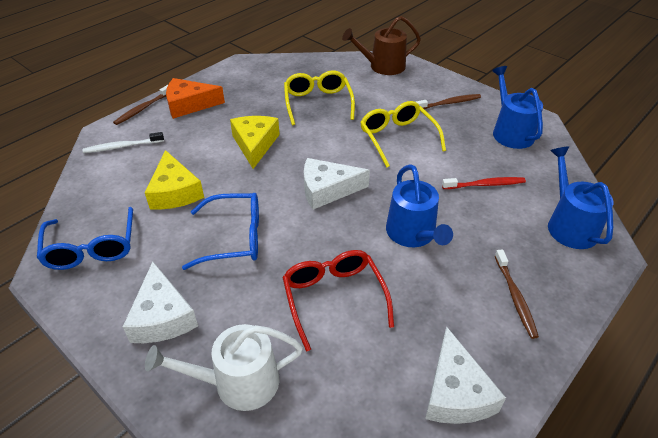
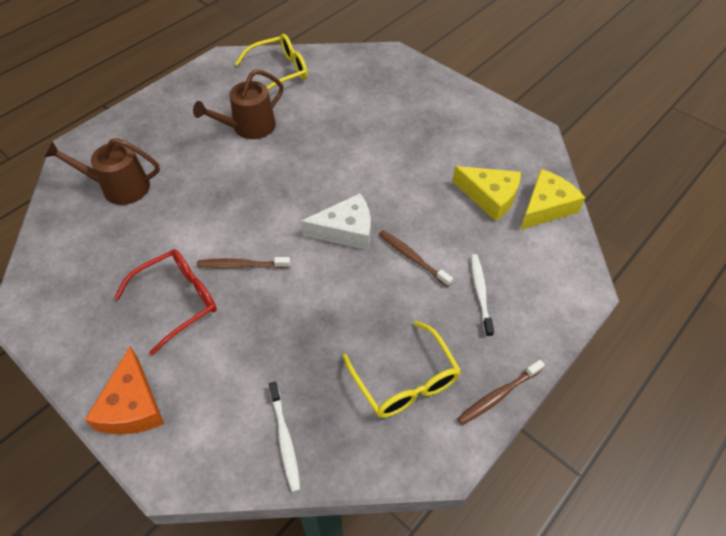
blue glasses: [37,207,133,270] [182,193,259,270] = 2 -> none = 0
blue watering can: [386,164,453,247] [492,66,543,149] [548,147,613,249] = 3 -> none = 0
brown watering can: [342,16,421,75] = 1 -> [45,138,160,205] [193,69,283,139] = 2
red toothbrush: [442,177,526,189] = 1 -> none = 0
white cheese: [123,262,198,343] [304,158,370,210] [425,326,506,424] = 3 -> [301,193,371,250] = 1
white toothbrush: [83,132,164,153] = 1 -> [269,381,301,492] [471,254,494,337] = 2
white watering can: [145,324,303,411] = 1 -> none = 0

